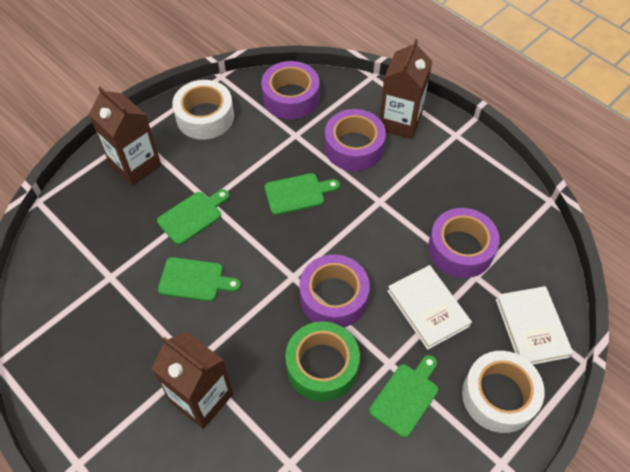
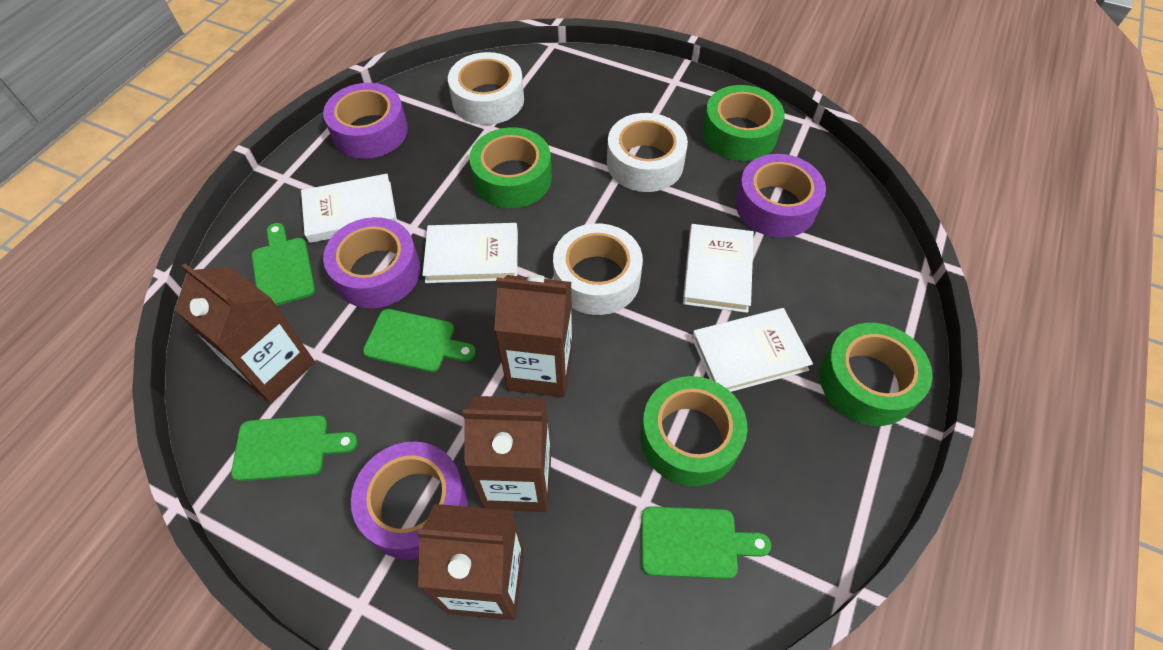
brown carton: [89,86,161,186] [151,331,233,429] [379,39,432,139] = 3 -> [175,263,315,403] [416,504,524,620] [462,396,551,512] [494,274,573,397] = 4
green tape: [285,321,360,401] = 1 -> [469,127,552,208] [640,376,747,486] [702,85,784,161] [820,323,933,426] = 4
white book: [387,265,472,350] [496,286,573,365] = 2 -> [301,174,397,243] [422,223,518,283] [683,224,754,313] [692,308,813,392] = 4
white tape: [172,80,234,140] [462,351,545,433] = 2 -> [448,52,524,125] [553,223,643,315] [607,113,688,192] = 3

